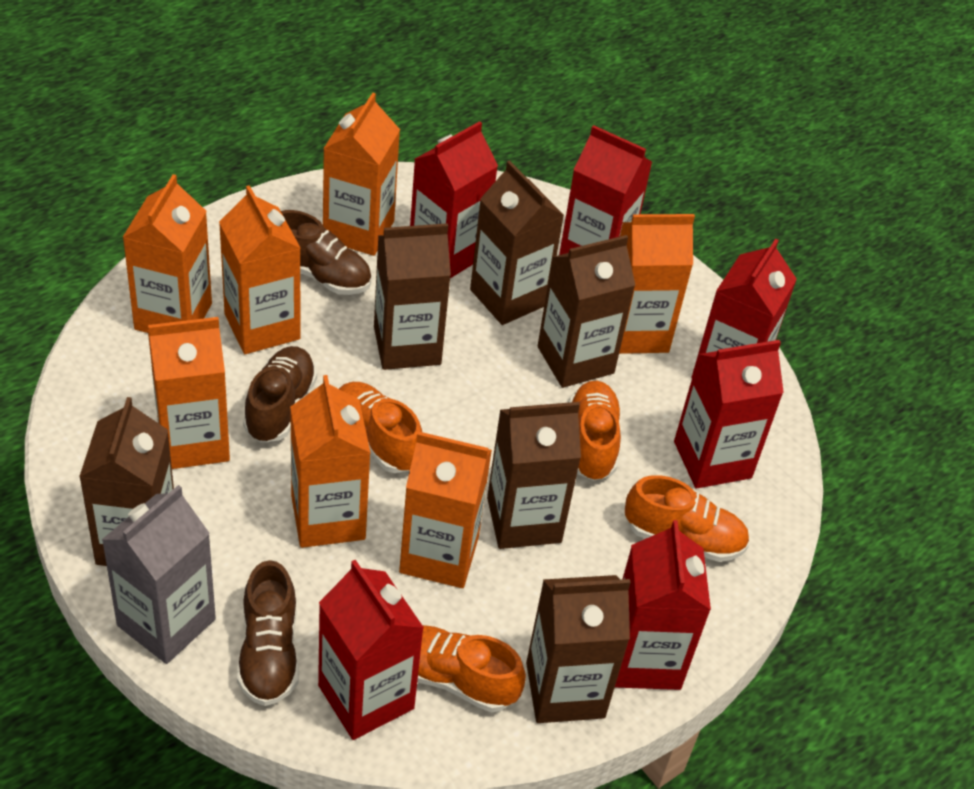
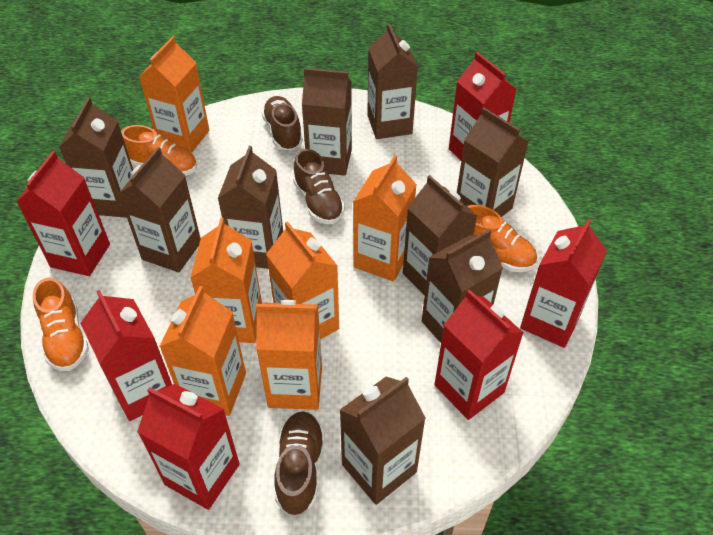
brown carton: [79,397,174,566] [374,223,451,370] [470,160,564,325] [487,402,581,549] [526,575,631,723] [538,235,635,388] = 6 -> [59,97,133,218] [118,147,201,272] [218,146,283,269] [302,68,352,176] [340,377,426,505] [367,23,418,139] [403,175,477,296] [422,230,503,343] [457,107,529,217] = 9
grey carton: [102,485,216,664] = 1 -> none = 0
orange carton: [123,174,212,333] [148,317,230,469] [219,185,300,354] [290,375,371,548] [323,93,400,256] [399,431,492,588] [619,214,695,354] = 7 -> [139,36,209,153] [159,286,246,416] [190,217,262,343] [256,300,322,410] [266,221,339,339] [353,155,417,282] = 6
orange shoe: [339,382,422,473] [417,625,526,712] [569,381,621,481] [625,475,749,562] = 4 -> [33,277,89,371] [121,125,197,176] [467,205,537,272] = 3

